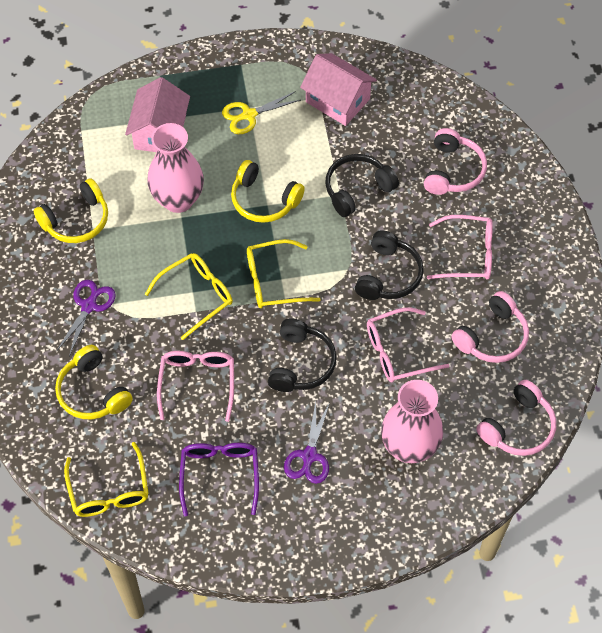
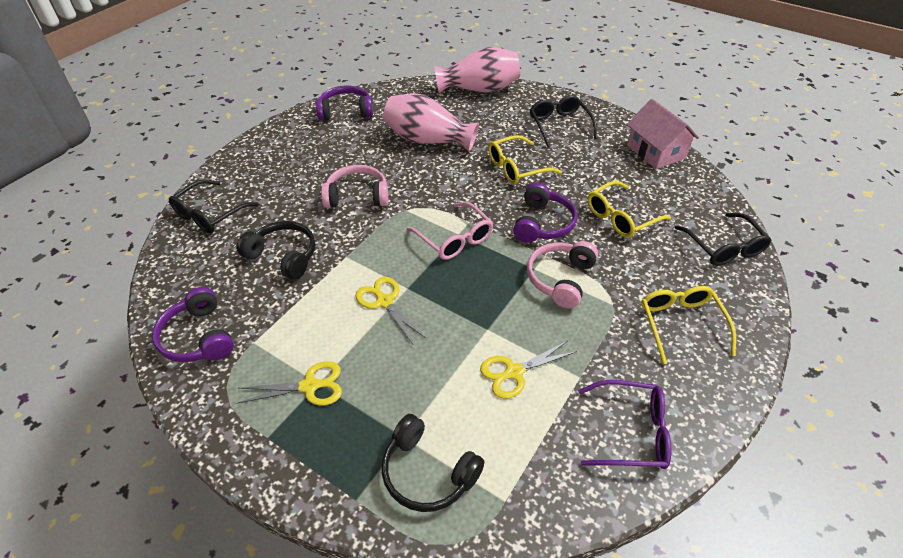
black glasses: none = 0 -> [169,179,259,233] [530,95,597,147] [675,213,772,266] = 3
black headphones: [268,318,337,392] [325,154,399,217] [355,230,424,300] = 3 -> [237,221,315,280] [382,414,484,512] = 2
pink glasses: [157,351,234,422] [367,307,450,382] [427,215,493,280] = 3 -> [407,202,493,260] = 1
pink headphones: [424,128,487,195] [451,291,529,363] [476,380,556,456] = 3 -> [321,165,388,208] [527,241,598,309] = 2
pink house: [125,77,190,152] [300,53,377,126] = 2 -> [627,99,699,169] = 1
purple headphones: none = 0 -> [152,287,234,362] [316,86,373,121] [513,183,577,243] = 3
purple scissors: [56,280,115,356] [284,402,330,484] = 2 -> none = 0
yellow headphones: [34,178,108,243] [55,345,133,419] [231,160,305,223] = 3 -> none = 0
yellow scissors: [222,91,301,134] = 1 -> [237,361,342,405] [355,277,426,344] [480,341,577,399] = 3

